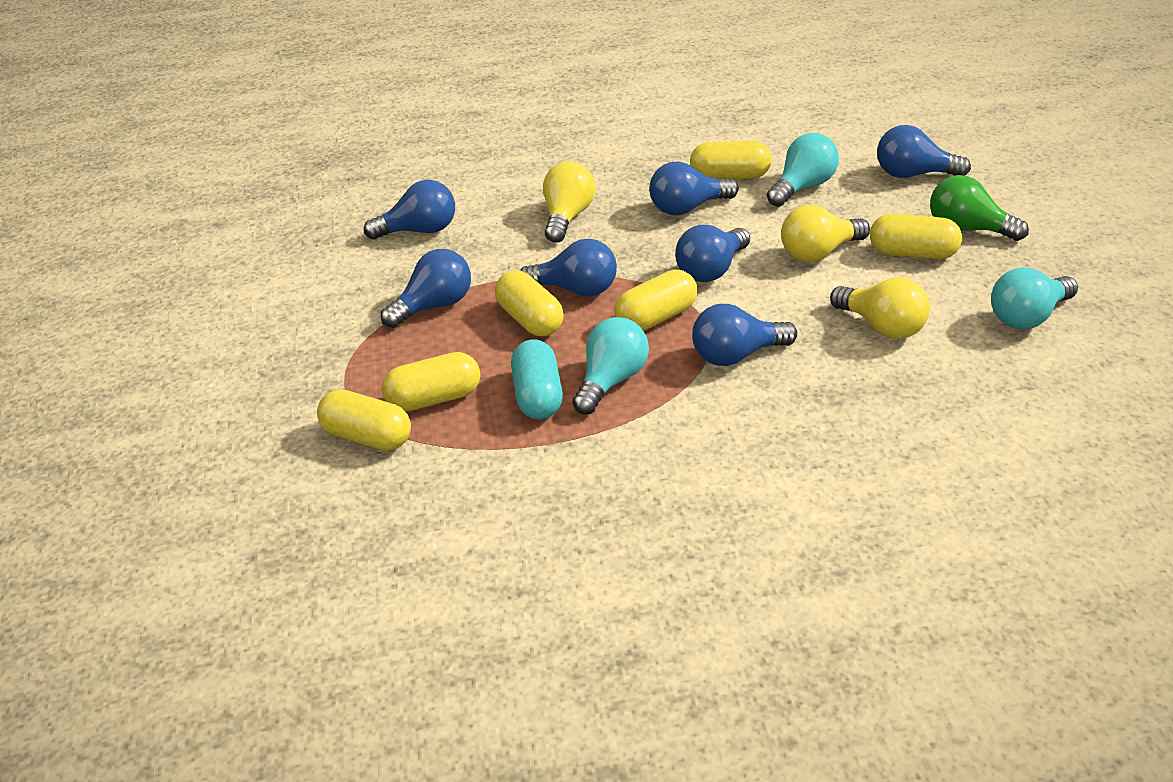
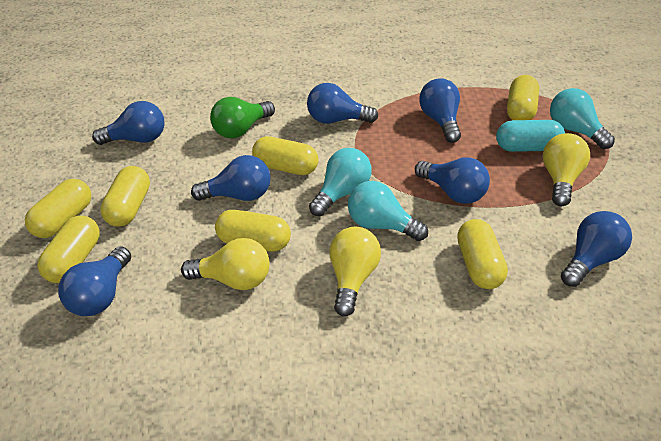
yellow capsule: [317,389,411,451] [382,352,480,412] [495,270,564,336] [614,270,698,331] [690,141,772,179] [870,214,962,259] = 6 -> [25,179,91,238] [37,216,100,283] [100,166,150,227] [215,210,291,251] [252,136,318,175] [457,219,508,289] [507,75,539,120] = 7

